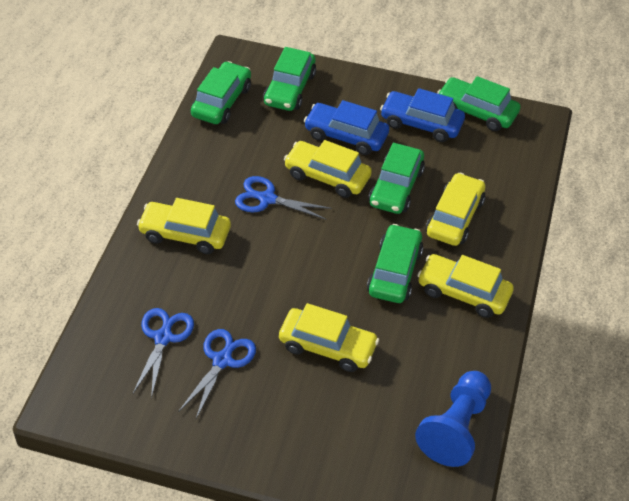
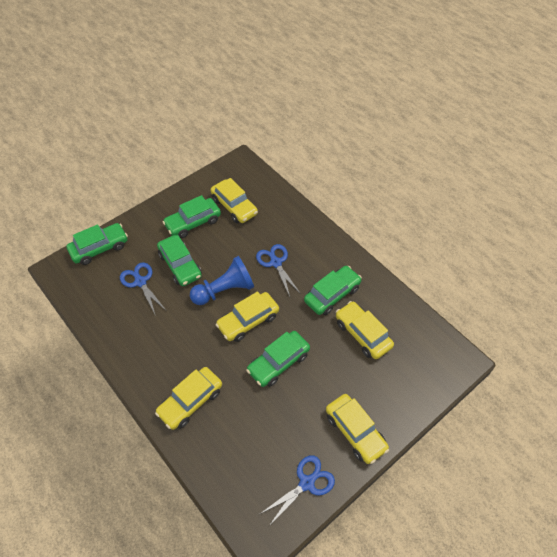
blue car: [304,100,389,155] [380,88,465,142] = 2 -> none = 0

